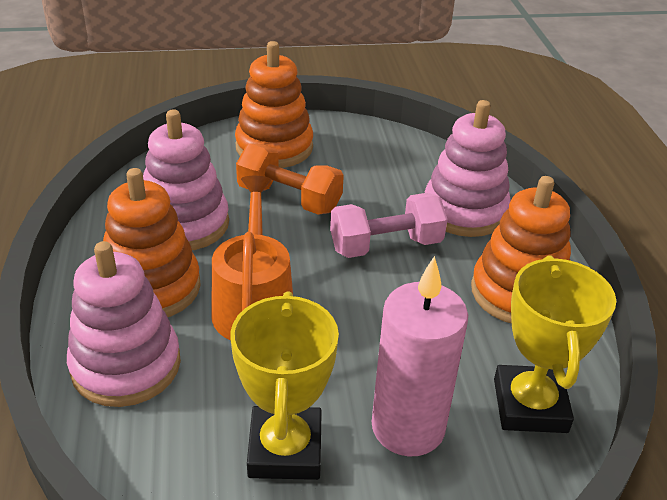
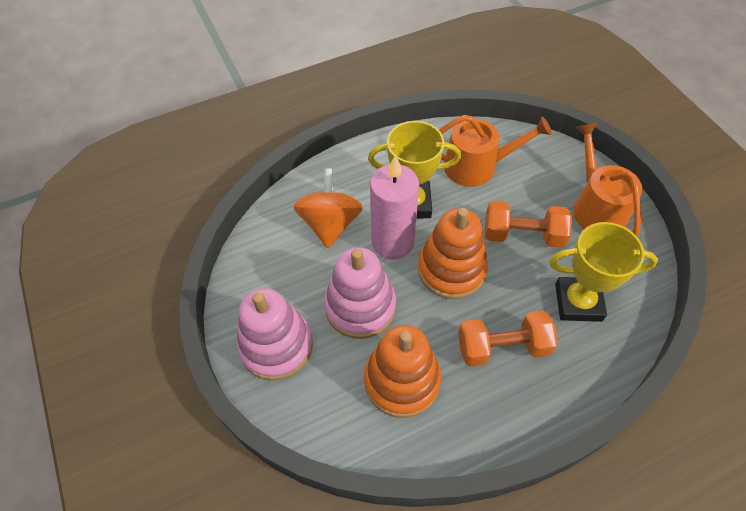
orange dumbbell: [236,143,344,215] = 1 -> [458,311,558,367] [484,201,572,248] = 2
orange spinning top: none = 0 -> [293,168,363,248] = 1
orange stacking toy: [103,168,201,317] [235,41,313,168] [471,176,571,324] = 3 -> [364,325,441,418] [418,208,488,299] = 2
orange watering can: [211,176,293,341] = 1 -> [439,115,552,187] [573,123,642,235] = 2
pink dumbbell: [330,193,448,258] = 1 -> none = 0
pink stacking toy: [67,241,181,407] [143,109,229,250] [425,100,511,237] = 3 -> [237,288,313,381] [324,247,396,339] = 2

